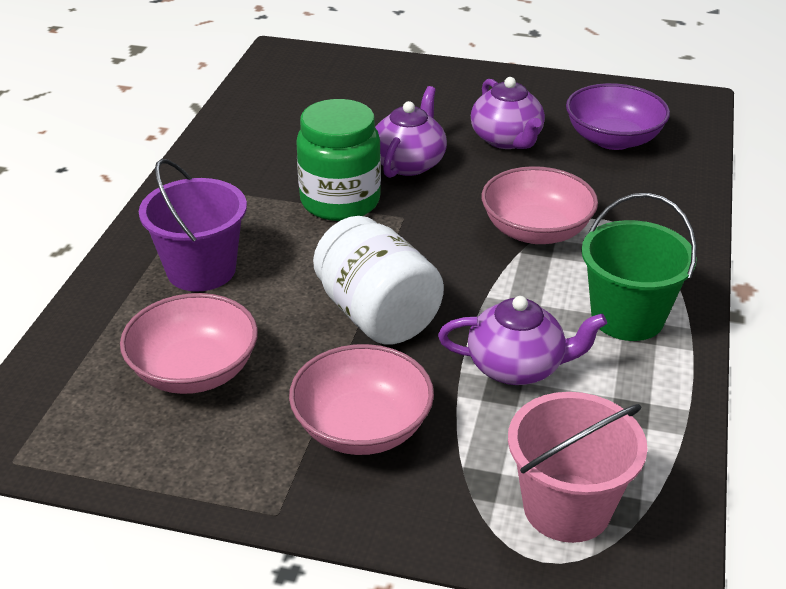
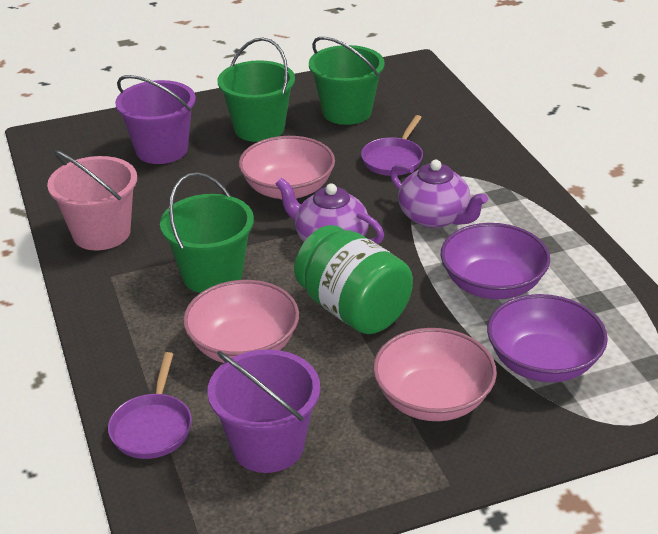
green bucket: [581,193,697,341] = 1 -> [160,172,254,293] [218,37,295,142] [309,37,385,125] = 3
purple bowl: [566,83,670,150] = 1 -> [441,223,550,299] [487,294,608,382] = 2
purple bucket: [139,159,247,292] = 1 -> [115,75,196,164] [207,349,320,473] = 2
purple pan: none = 0 -> [108,352,192,459] [361,115,423,176] = 2
purple teapot: [375,86,447,178] [438,296,607,385] [471,77,545,149] = 3 -> [276,178,384,244] [390,160,488,228] = 2
white jar: [313,216,444,345] = 1 -> none = 0

